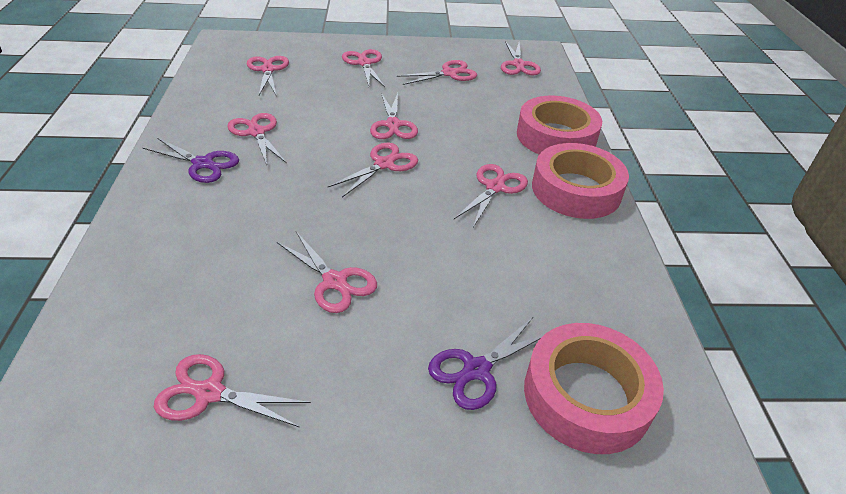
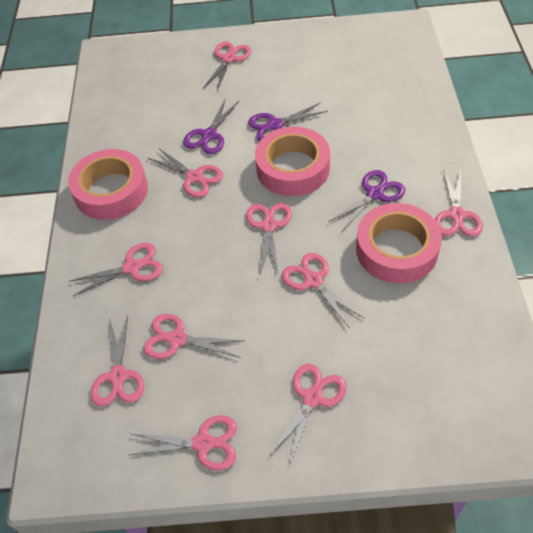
purple scissors: [143,138,239,183] [428,317,545,410] = 2 -> [183,98,239,154] [248,102,328,141] [328,170,405,231] = 3

